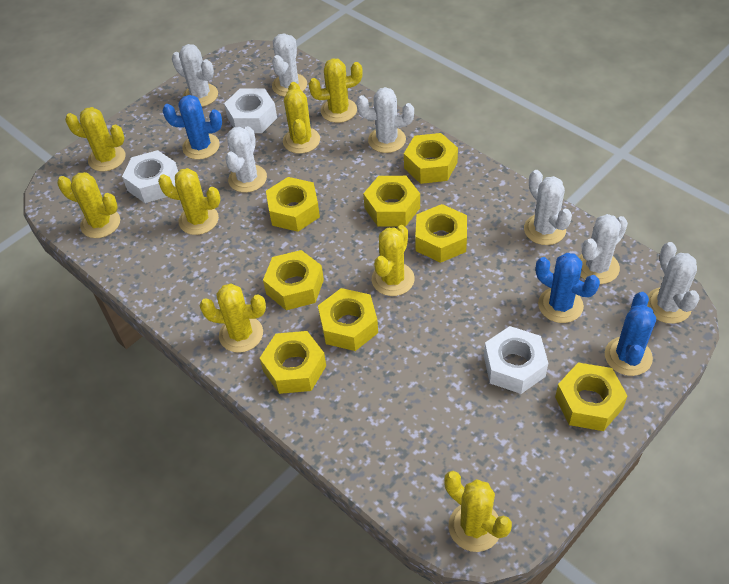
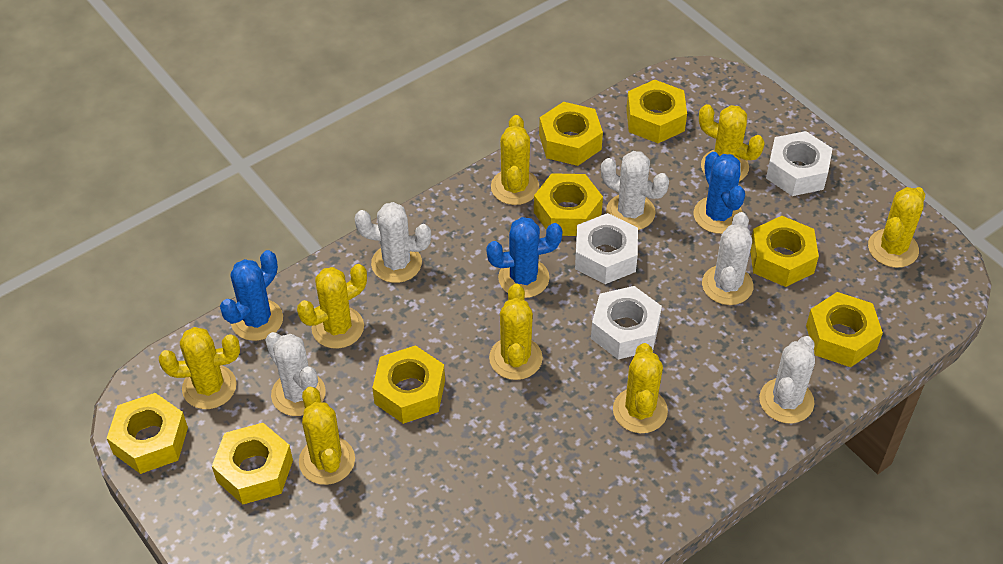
white cactus: [172,44,218,107] [225,126,267,193] [272,33,307,97] [356,87,414,153] [524,170,572,245] [578,214,628,284] [647,242,700,324] = 7 -> [265,332,326,416] [355,202,431,283] [601,151,669,230] [702,212,754,305] [759,336,815,424] = 5

